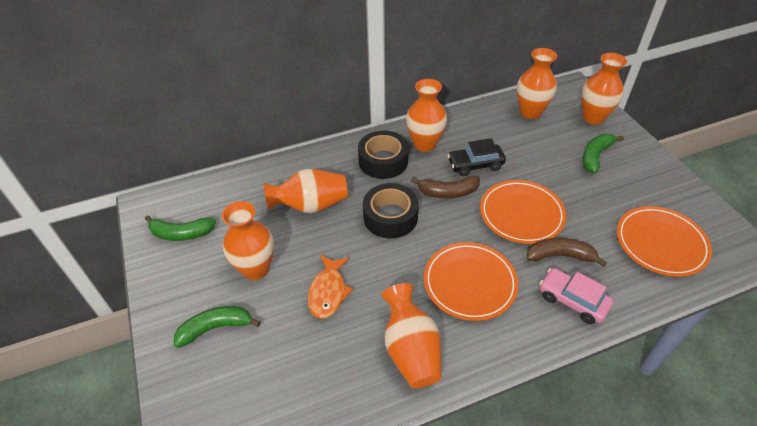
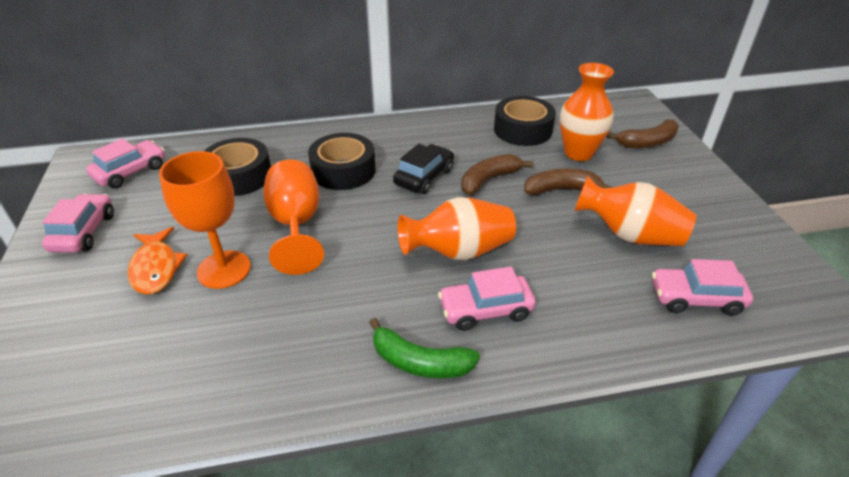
black tape: [358,131,409,179] [363,183,419,238] = 2 -> [204,138,271,196] [308,133,376,190] [494,96,556,146] = 3
brown banana: [411,176,480,198] [527,238,607,267] = 2 -> [461,154,533,195] [524,169,613,195] [606,119,679,148] = 3
green banana: [145,215,216,241] [174,306,261,348] [582,134,624,173] = 3 -> [369,318,480,378] = 1
orange goblet: none = 0 -> [159,151,251,289] [263,159,324,275] = 2
orange plate: [424,242,519,321] [480,180,566,244] [617,206,712,277] = 3 -> none = 0
orange vase: [222,201,274,280] [264,169,348,213] [382,283,441,389] [406,79,447,152] [517,48,557,119] [581,53,627,124] = 6 -> [398,197,516,260] [560,63,614,161] [574,176,696,246] = 3
pink car: [539,268,613,324] = 1 -> [42,194,114,253] [86,138,165,189] [438,267,536,331] [652,259,753,316] = 4

